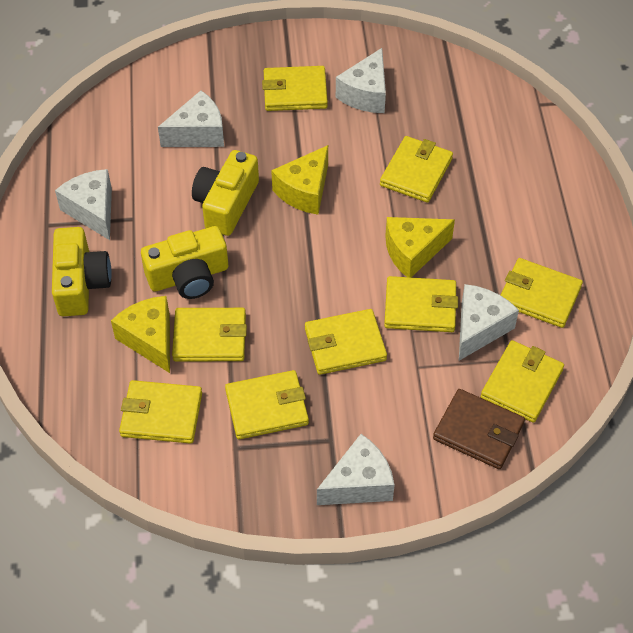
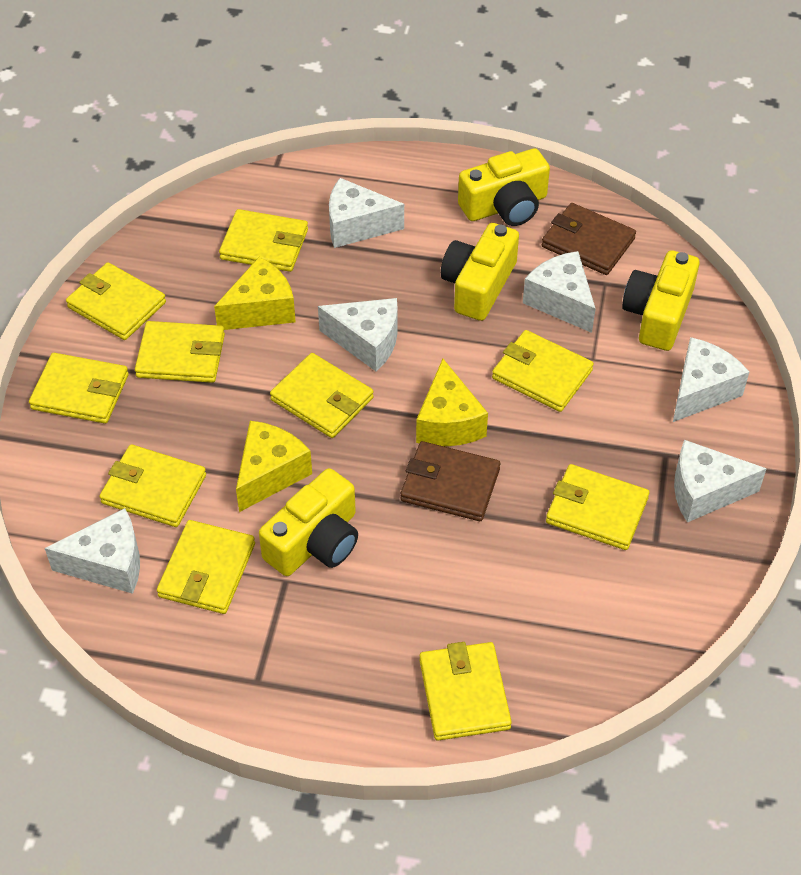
brown wallet: [433,389,525,469] = 1 -> [401,441,500,521] [542,203,636,275] = 2
white cheese: [55,169,112,240] [158,91,224,147] [317,434,394,505] [336,48,386,113] [459,284,519,361] = 5 -> [45,508,140,594] [318,298,398,372] [329,178,404,248] [523,251,596,333] [673,337,749,422] [674,440,767,523] = 6
yellow camera: [52,227,112,316] [141,226,228,299] [192,150,259,236] = 3 -> [259,468,358,576] [441,223,519,321] [458,148,550,226] [622,250,700,351] = 4
yellow wallet: [119,380,202,444] [172,308,247,361] [225,370,309,439] [262,66,328,111] [305,309,387,375] [380,136,453,203] [384,276,458,332] [481,340,564,423] [501,258,583,328] = 9 -> [29,353,129,423] [66,262,166,340] [99,444,206,527] [135,321,225,383] [157,520,255,614] [219,209,308,272] [270,353,374,438] [419,642,512,741] [492,330,594,412] [546,464,649,550] = 10

